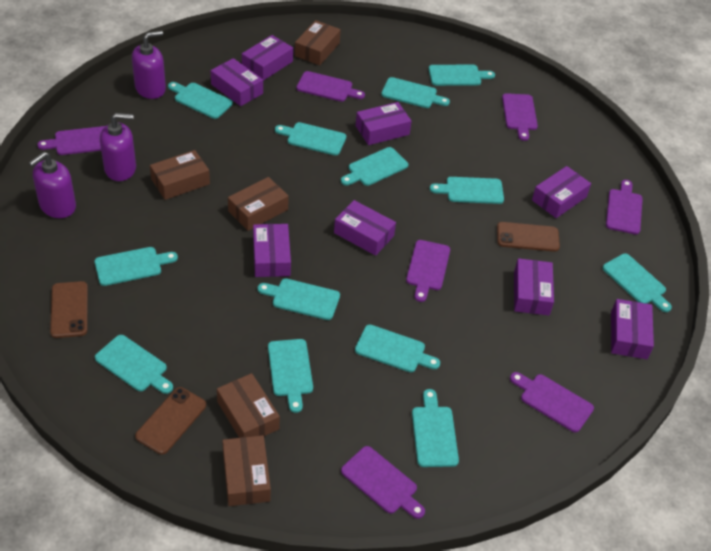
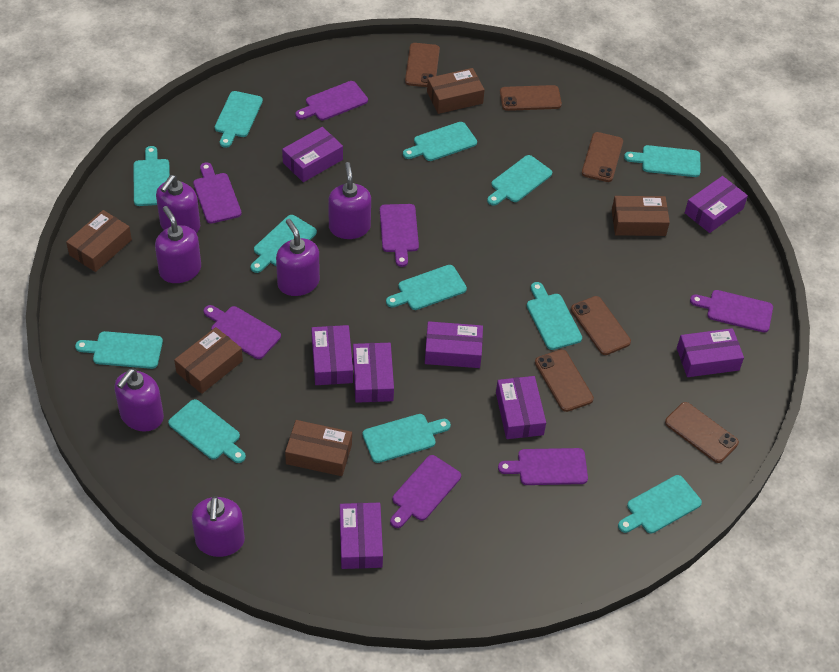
brown phone: [50,281,88,338] [135,387,206,455] [497,222,560,252] = 3 -> [405,43,440,87] [500,85,562,111] [535,349,594,412] [571,296,631,355] [582,132,623,182] [665,402,739,463] = 6
purple soap dispenser: [29,152,76,218] [100,113,136,181] [132,31,166,99] = 3 -> [114,369,164,431] [155,206,201,283] [156,175,200,233] [192,496,245,557] [276,219,320,296] [328,162,371,239] = 6
turquoise cutting board: [94,247,178,286] [95,335,173,394] [168,82,233,119] [258,278,340,320] [268,339,313,413] [275,122,346,156] [341,147,409,186] [355,325,440,372] [381,77,450,108] [412,389,459,467] [429,65,495,86] [430,177,504,204] [603,253,672,312] = 13 -> [75,331,163,369] [134,146,170,206] [168,399,246,463] [215,91,263,148] [251,215,317,273] [363,414,451,463] [386,265,467,310] [403,122,477,161] [487,155,552,206] [527,282,582,350] [618,475,702,533] [624,145,700,177] = 12

